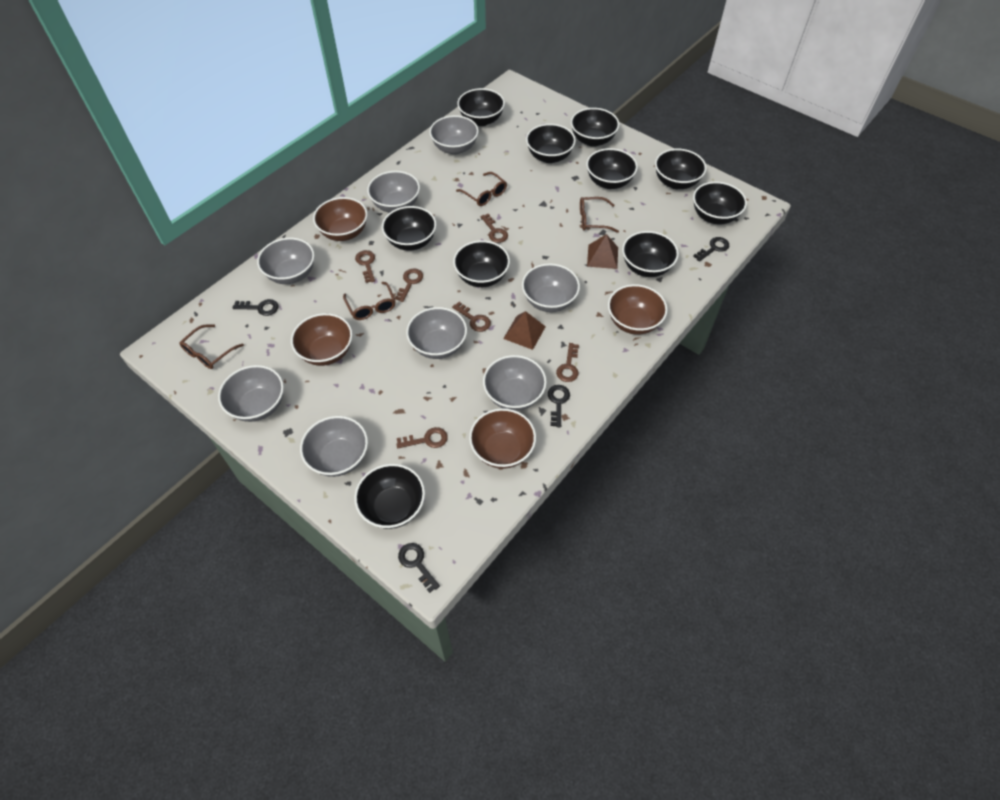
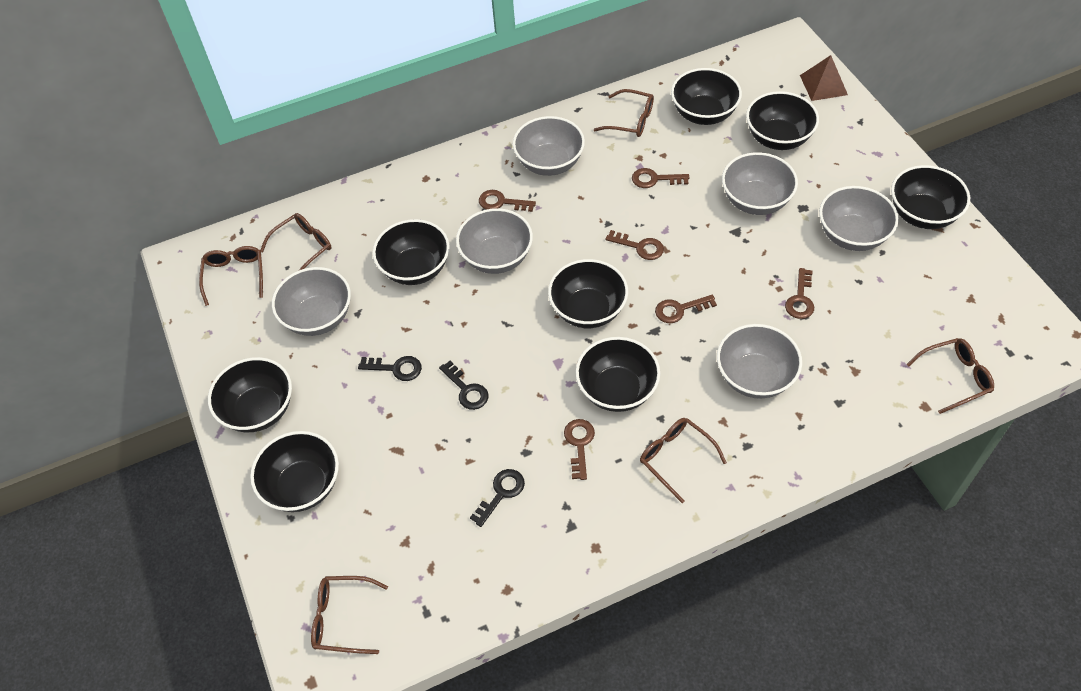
black bowl: [354,464,425,529] [382,206,436,251] [453,240,510,287] [457,88,505,126] [526,124,576,163] [571,108,619,147] [586,148,638,189] [622,231,679,277] [655,149,707,189] [693,182,747,224] = 10 -> [208,357,292,432] [250,431,339,512] [373,219,450,285] [548,259,628,328] [576,337,660,412] [671,68,742,125] [746,91,819,150] [891,165,970,229] = 8
black key: [233,299,278,316] [398,543,440,593] [548,385,570,427] [693,237,729,262] = 4 -> [358,356,422,381] [439,360,488,410] [470,469,525,527] = 3
brown bowl: [291,313,353,366] [313,197,368,241] [469,408,536,469] [608,284,668,335] = 4 -> none = 0
brown glasses: [179,324,244,369] [343,282,395,320] [456,172,507,206] [580,197,619,233] = 4 -> [199,246,263,306] [261,213,331,271] [311,576,388,654] [594,89,654,137] [640,418,727,503] [907,338,994,414] = 6
brown pyramid: [503,311,546,350] [587,234,618,269] = 2 -> [800,55,848,101] = 1
grey bowl: [218,365,284,422] [257,238,315,284] [300,416,368,477] [367,171,420,213] [406,307,467,359] [429,115,479,155] [483,355,547,411] [522,263,580,312] = 8 -> [272,267,351,336] [456,208,533,274] [513,116,585,176] [717,324,802,399] [722,152,798,215] [819,186,899,251] = 6

